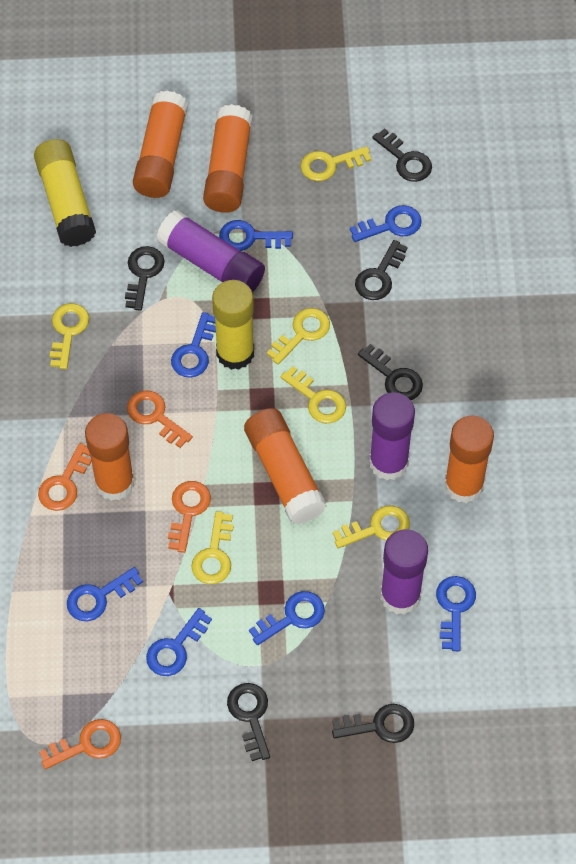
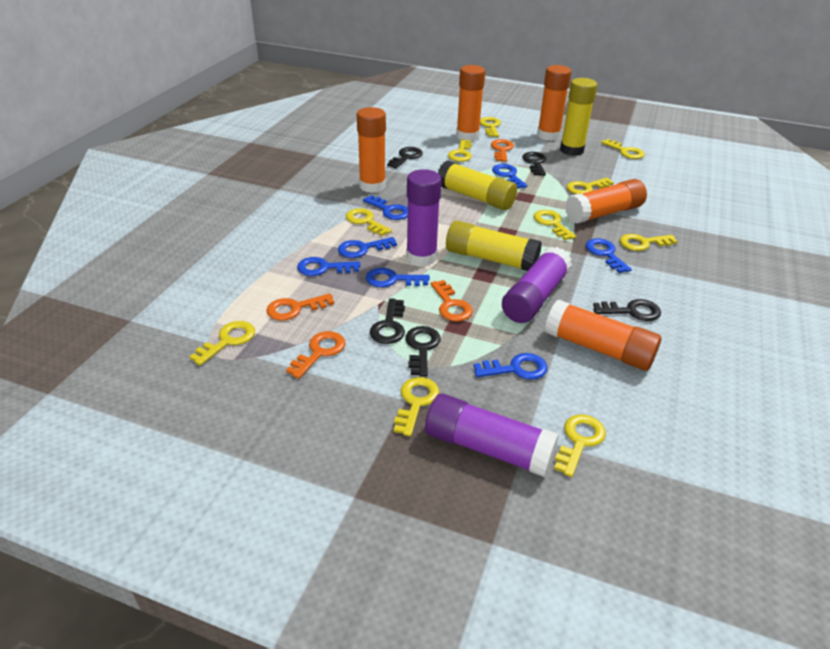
black key: [125,246,165,311] [227,683,270,761] [332,704,414,743] [355,240,408,300] [358,344,423,400] [372,128,432,182] = 6 -> [370,298,405,344] [387,147,423,169] [405,326,441,377] [522,152,546,176] [593,299,661,321] = 5
yellow glue stick: [34,139,96,247] [212,280,254,370] = 2 -> [438,161,517,210] [446,220,542,271] [560,78,597,156] = 3
yellow key: [50,303,89,369] [191,511,234,584] [267,308,330,365] [280,366,346,423] [300,146,371,181] [333,505,410,548] = 6 -> [189,321,255,366] [346,208,392,236] [394,377,439,436] [448,139,472,162] [480,117,501,137] [534,210,576,240] [554,414,606,477] [567,177,614,194] [601,139,644,159] [620,234,678,251] = 10

